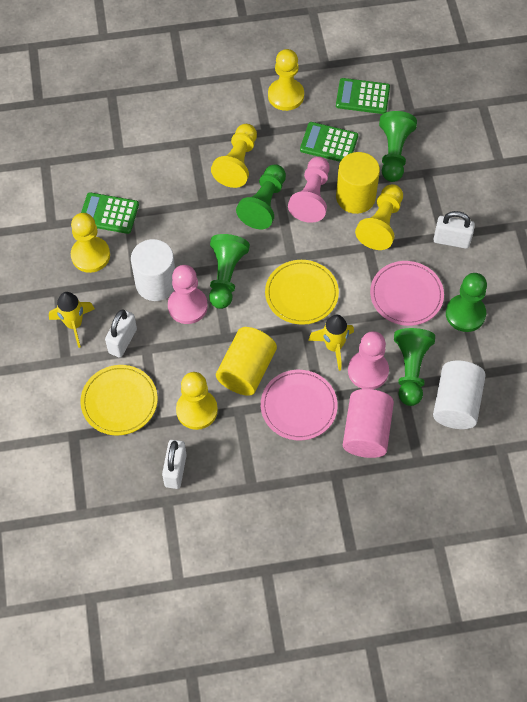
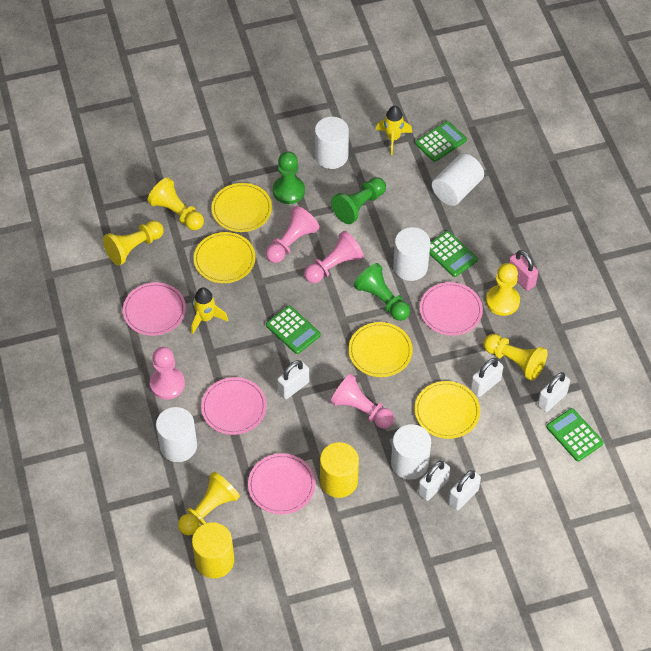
green calculator: [81,192,139,234] [300,122,358,162] [336,78,390,114] = 3 -> [266,306,321,354] [415,121,467,162] [430,231,478,277] [547,408,604,461] = 4
green pawn: [209,234,250,309] [236,164,286,229] [379,111,417,182] [394,328,435,406] [446,273,487,332] = 5 -> [273,151,305,204] [331,177,386,224] [354,263,410,321] = 3
pink cylinder: [343,389,394,458] = 1 -> none = 0
pink padlock: none = 0 -> [509,250,538,291] = 1
pink pawn: [168,265,208,324] [288,156,330,223] [348,331,389,389] = 3 -> [150,347,185,400] [266,206,319,263] [304,231,364,283] [331,374,395,429] = 4
pink plate: [261,370,338,440] [370,261,444,326] = 2 -> [123,282,186,336] [201,377,267,435] [248,453,315,514] [420,282,483,336] = 4
white cylinder: [131,239,175,301] [433,361,486,429] = 2 -> [156,407,197,462] [315,117,349,169] [391,424,431,480] [393,227,430,281] [432,153,484,206] = 5
white padlock: [105,310,137,357] [162,440,187,489] [434,211,475,249] = 3 -> [277,360,309,399] [418,460,450,501] [448,470,481,510] [471,358,503,397] [538,372,570,412] = 5
yellow plate: [80,365,158,435] [265,260,339,325] = 2 -> [194,232,256,283] [211,183,272,232] [348,322,413,377] [415,381,480,439] = 4

